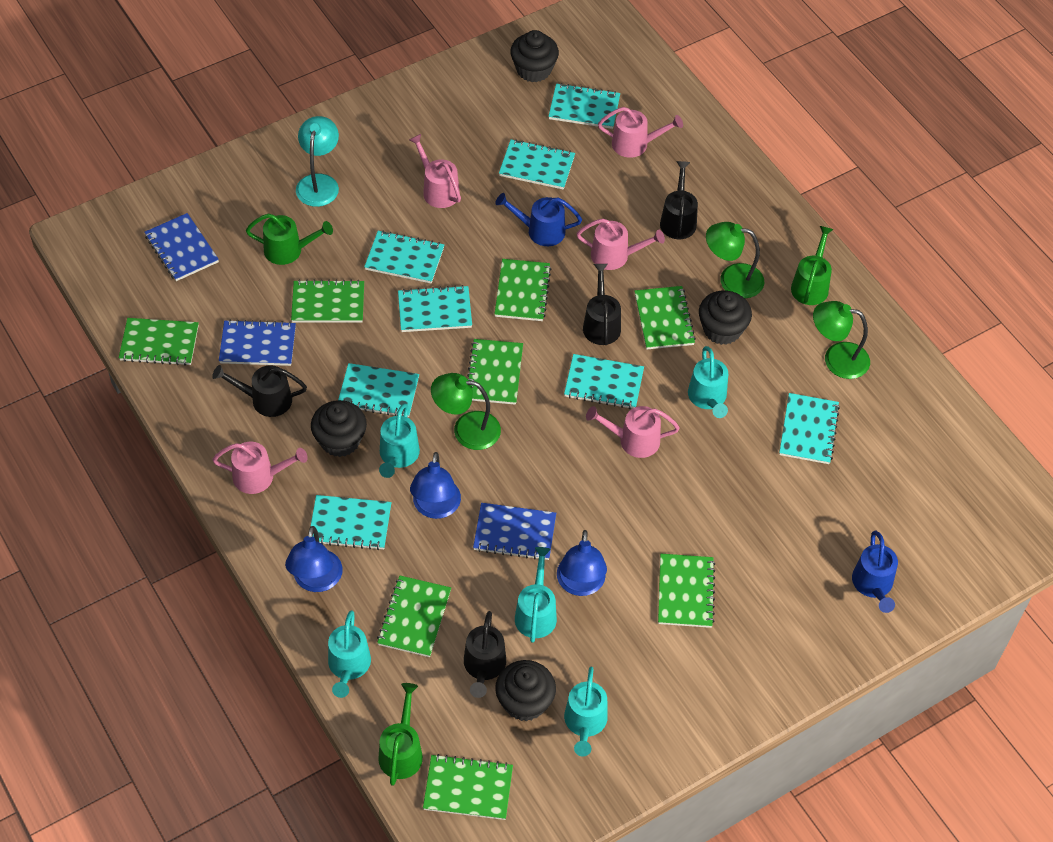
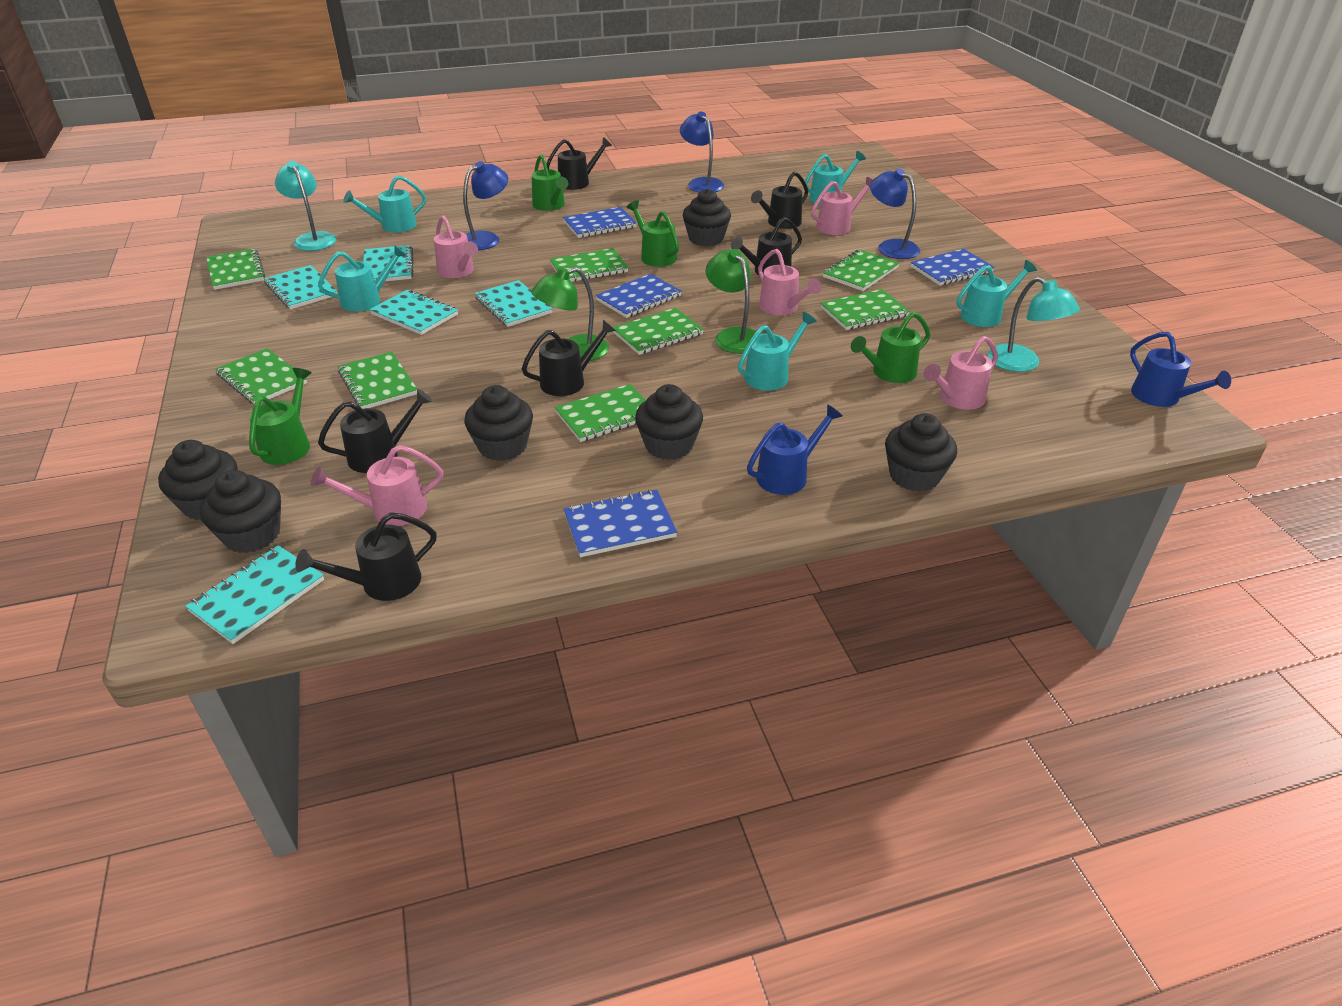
black cupcake: [311,400,367,457] [495,660,556,722] [510,30,559,83] [699,291,752,345] = 4 -> [158,440,237,520] [200,470,281,553] [464,385,533,461] [635,384,703,460] [683,189,731,247] [885,413,957,492] = 6
black watering can: [212,365,307,417] [464,611,506,698] [583,264,621,345] [660,161,698,239] = 4 -> [295,512,437,601] [318,389,433,473] [522,320,616,396] [547,137,612,190] [731,217,802,275] [751,171,808,229] = 6
blue notebook: [144,213,219,281] [219,319,296,366] [473,503,556,560] = 3 -> [563,207,637,238] [564,489,677,557] [595,274,682,318] [910,249,995,286] = 4
green lamp: [431,373,501,450] [706,222,764,298] [813,301,870,379] = 3 -> [531,267,609,361] [705,249,756,354] = 2
green watering can: [246,213,333,265] [378,683,423,786] [791,226,833,305] = 3 -> [249,368,311,465] [532,154,568,211] [627,200,679,267] [851,312,930,383] = 4
turquoise lamp: [296,116,339,207] = 1 -> [275,161,336,251] [988,277,1080,372] = 2
turquoise notebook: [310,495,392,550] [338,363,419,417] [364,230,444,284] [398,285,472,332] [499,139,575,190] [548,83,620,129] [564,354,644,409] [779,393,840,464] = 8 -> [185,545,324,644] [264,265,337,309] [363,245,413,281] [369,290,458,335] [475,280,552,327] = 5

